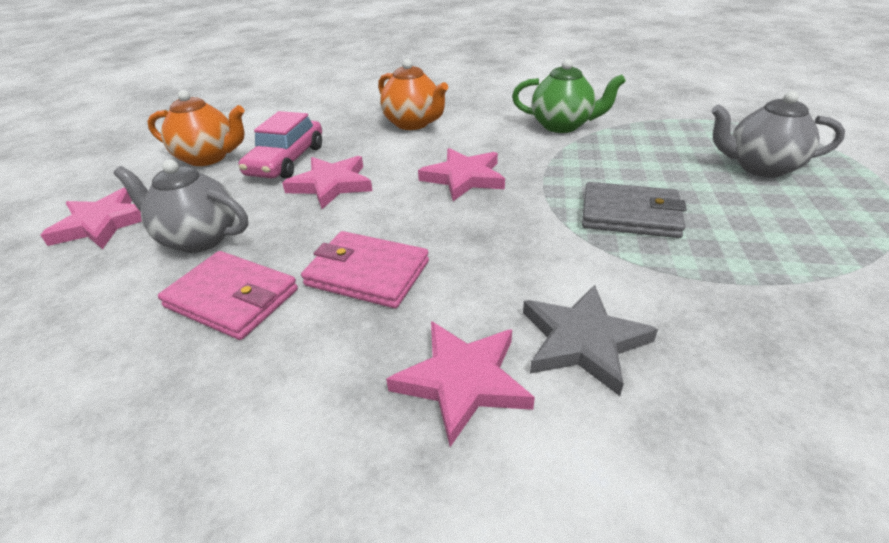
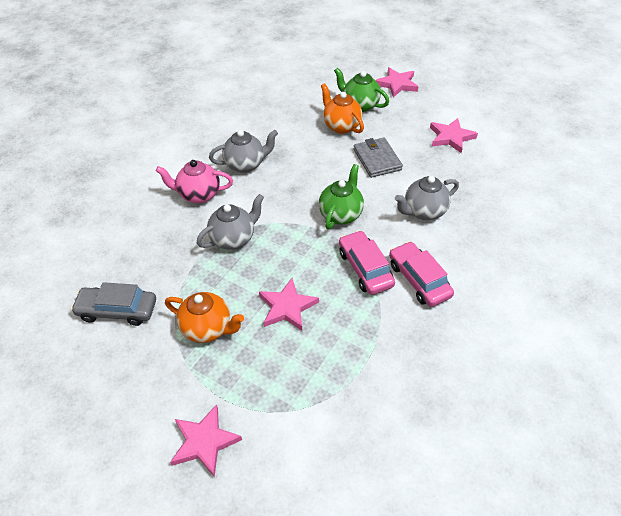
green teapot: [512,59,626,133] = 1 -> [319,164,364,229] [334,67,389,112] = 2
grey car: none = 0 -> [71,282,156,326] = 1
grey star: [523,285,658,396] = 1 -> none = 0
grey teapot: [113,159,248,253] [711,91,845,178] = 2 -> [197,194,264,250] [209,130,278,173] [395,176,459,220] = 3
pink car: [239,111,322,179] = 1 -> [339,230,395,295] [389,241,454,307] = 2
pink teapot: none = 0 -> [156,160,233,203] = 1
pink wallet: [158,251,298,340] [301,231,429,308] = 2 -> none = 0

